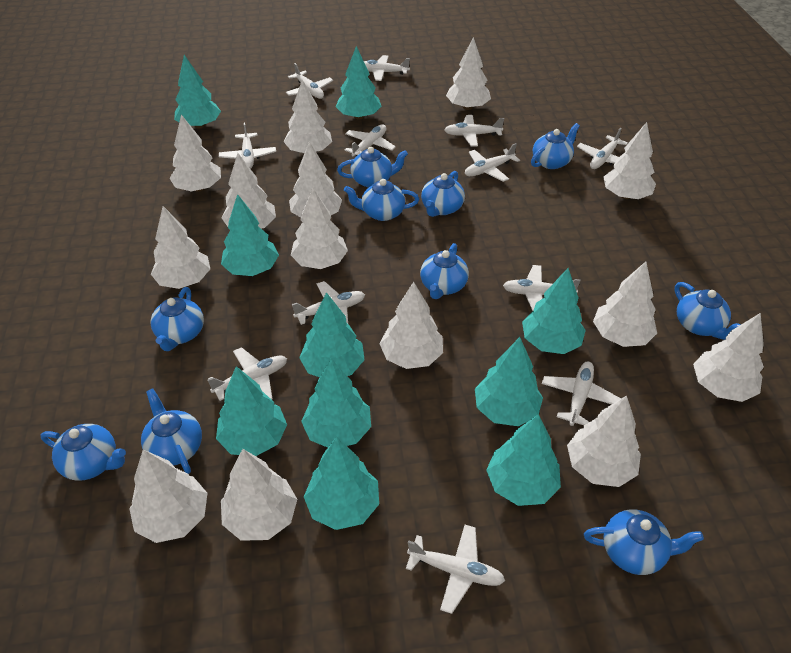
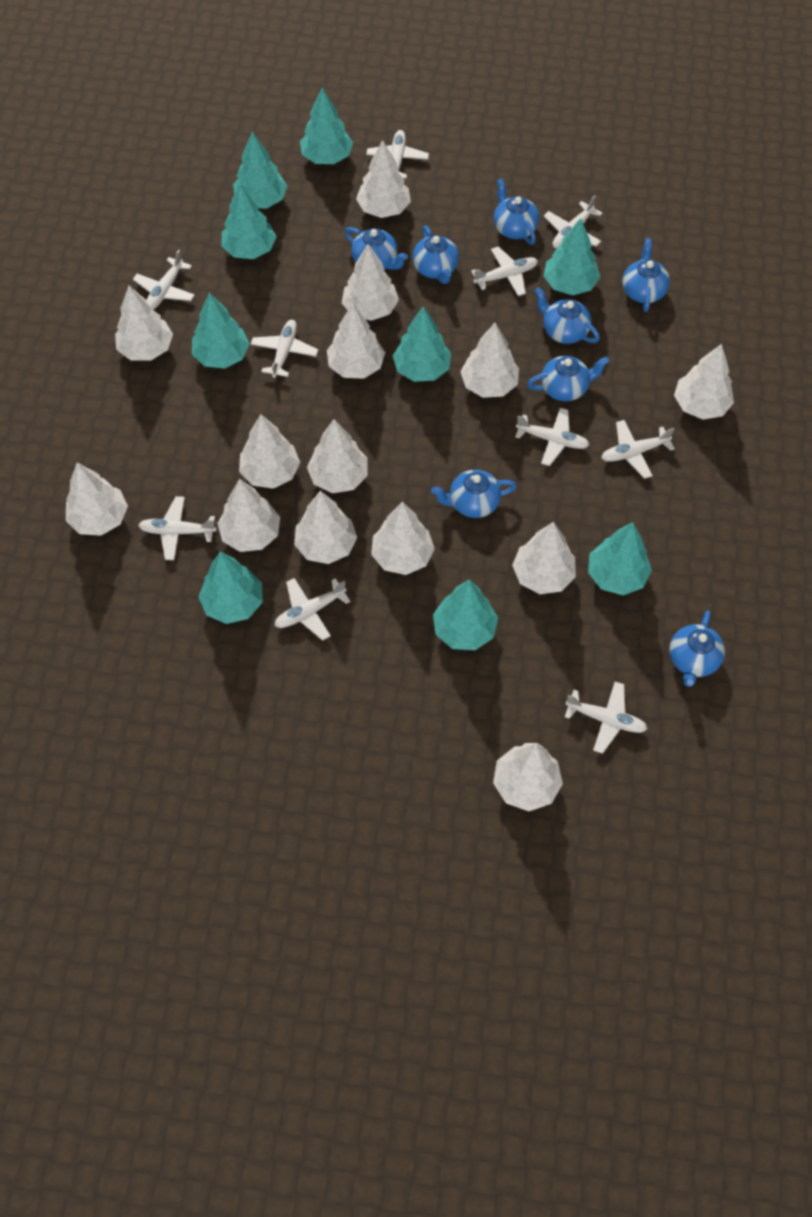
blue teapot: [41,424,126,480] [141,388,202,474] [151,287,204,351] [337,147,408,187] [344,179,419,221] [420,243,469,299] [421,171,465,217] [531,123,580,169] [584,509,704,575] [675,282,741,340] = 10 -> [345,227,408,270] [412,226,459,284] [431,470,517,518] [494,178,539,244] [527,356,609,401] [535,287,600,344] [622,238,670,312] [669,611,725,687] = 8
turquoise tree: [174,55,221,129] [216,366,287,456] [221,194,279,276] [299,292,365,377] [301,359,371,448] [304,437,379,530] [336,46,382,119] [475,337,543,426] [486,414,561,506] [522,268,586,354] = 10 -> [192,292,249,368] [199,551,263,624] [222,183,276,259] [233,132,287,208] [300,88,353,164] [393,306,451,382] [433,580,498,650] [544,218,600,295] [588,522,652,595] = 9
white plane: [208,347,287,401] [219,123,276,169] [286,63,333,99] [292,281,365,325] [345,124,396,156] [364,55,410,81] [406,525,505,614] [444,115,504,146] [465,143,520,182] [503,265,581,311] [542,361,621,426] [577,128,628,169] = 12 -> [133,250,195,310] [138,496,217,560] [251,320,318,378] [274,578,350,641] [366,130,429,178] [471,247,538,296] [515,408,589,466] [544,195,602,249] [565,682,647,754] [601,420,675,479] = 10

